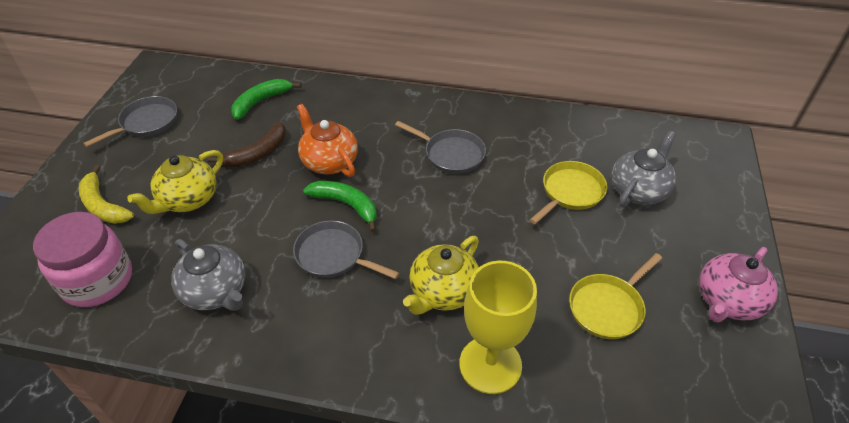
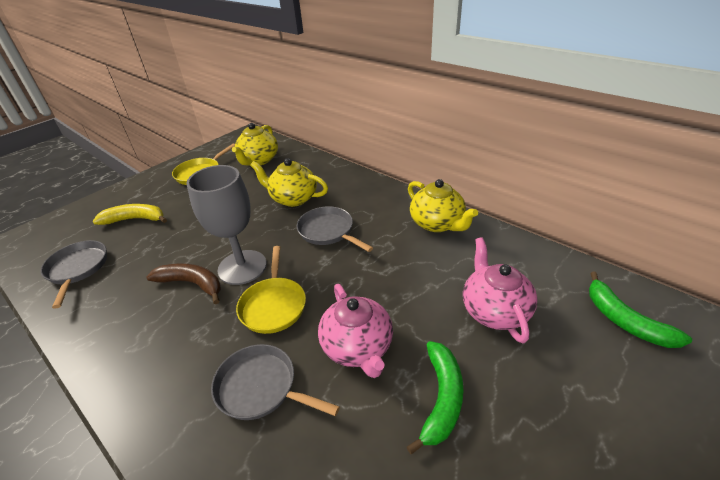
grey goblet: none = 0 -> [186,165,267,285] = 1
grey teapot: [171,239,246,311] [611,131,676,207] = 2 -> none = 0
orange teapot: [297,104,358,177] = 1 -> none = 0
pink jar: [33,212,132,307] = 1 -> none = 0
pink teapot: [699,247,778,322] = 1 -> [318,284,393,378] [463,237,537,343] = 2
yellow goblet: [459,261,537,394] = 1 -> none = 0
yellow teapot: [127,150,223,214] [403,236,479,315] = 2 -> [232,123,278,165] [250,158,328,207] [408,179,478,232] = 3

